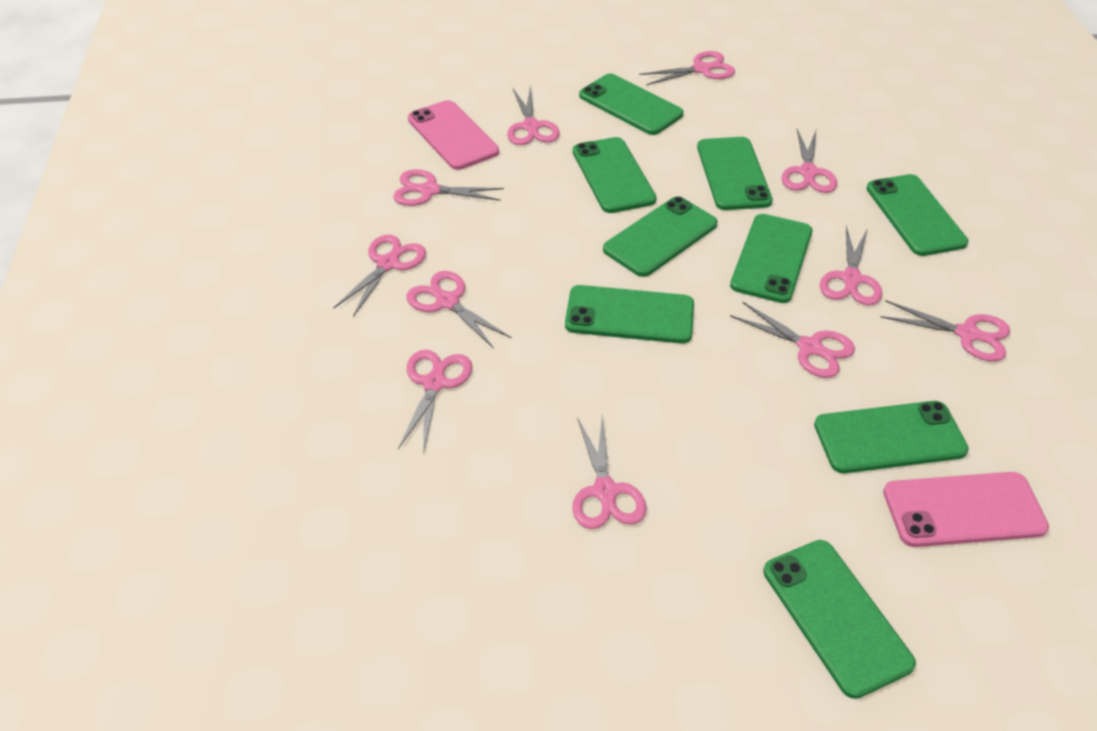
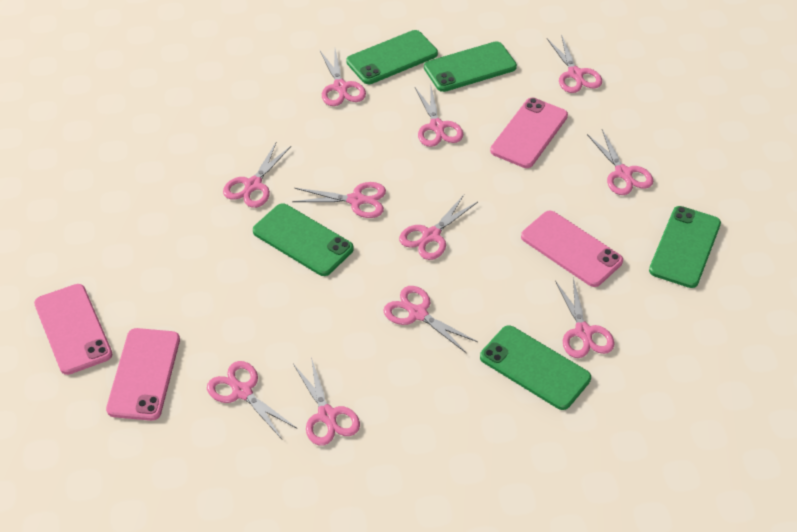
green phone: [565,285,694,344] [573,137,656,213] [579,74,684,135] [603,196,718,277] [697,137,773,210] [730,214,812,303] [763,540,916,699] [814,401,969,473] [866,174,968,256] = 9 -> [253,203,354,276] [346,30,438,84] [424,41,517,92] [480,325,591,410] [649,206,721,288] = 5
pink phone: [408,100,499,170] [883,472,1049,547] = 2 -> [34,284,112,375] [106,328,180,421] [490,98,568,168] [521,211,623,287] = 4

